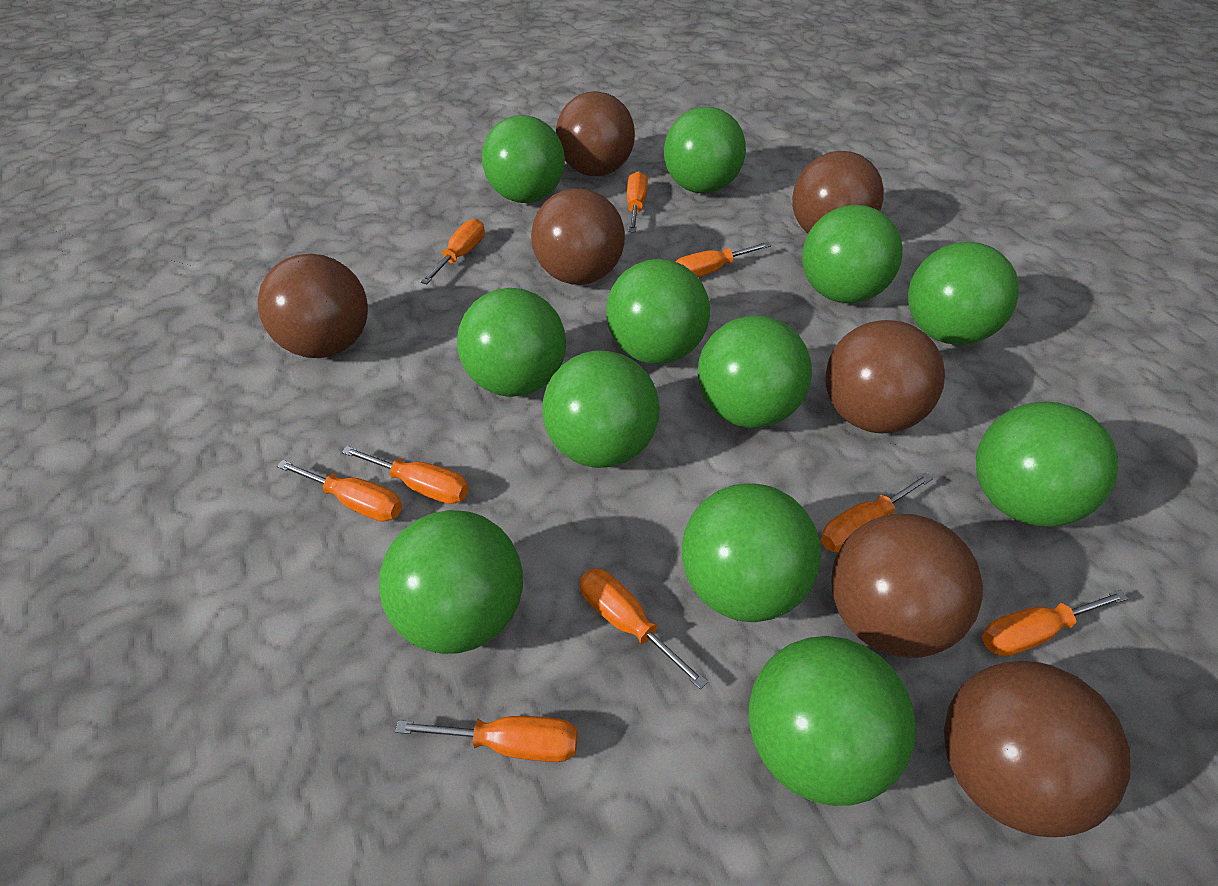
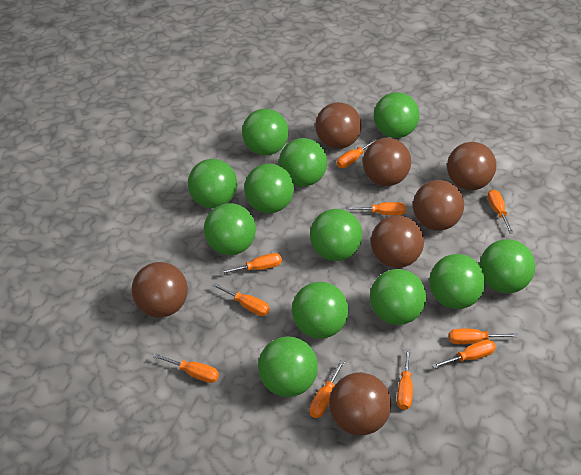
orange screwdriver: [277,460,402,522] [342,446,469,504] [395,716,578,762] [421,219,485,284] [580,569,708,689] [627,171,648,232] [676,242,771,277] [821,473,933,553] [982,590,1128,657] = 9 -> [153,353,219,383] [212,283,270,316] [219,253,282,275] [309,360,344,418] [337,138,378,168] [346,202,406,215] [397,349,413,410] [432,340,496,369] [449,329,518,344] [488,189,514,234] = 10

